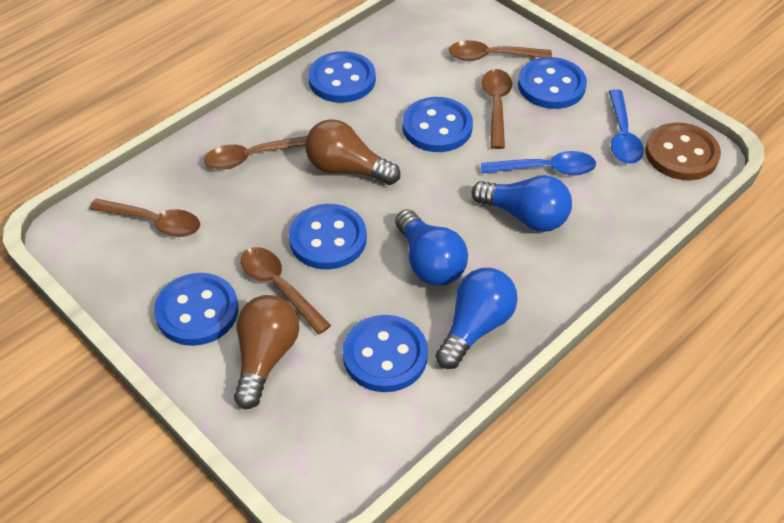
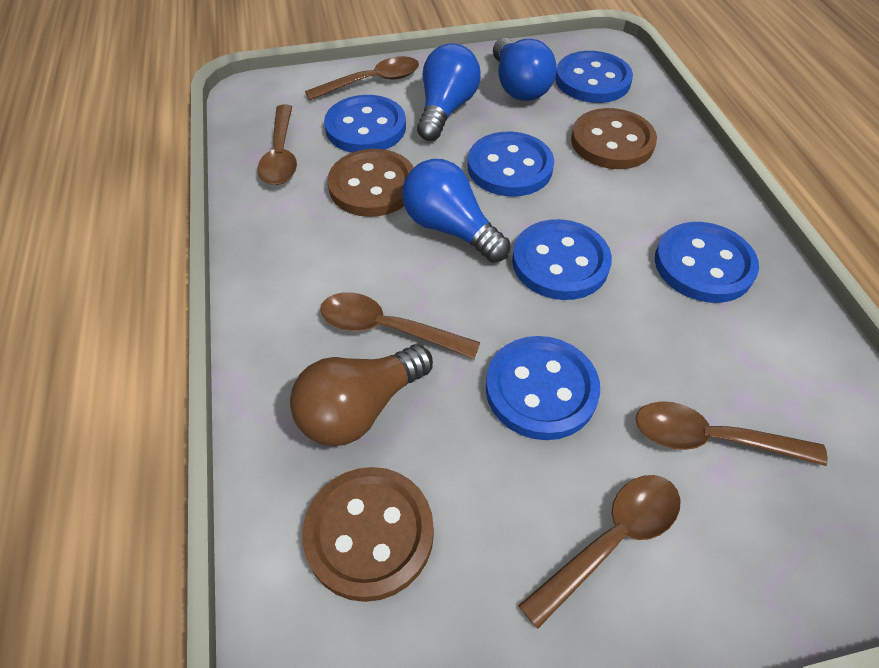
blue spoon: [481,151,596,175] [609,89,644,164] = 2 -> none = 0
brown button: [645,123,721,180] = 1 -> [302,467,434,602] [328,149,414,217] [571,108,657,169] = 3
brown light bulb: [234,295,299,409] [305,119,400,185] = 2 -> [290,344,433,446] = 1

